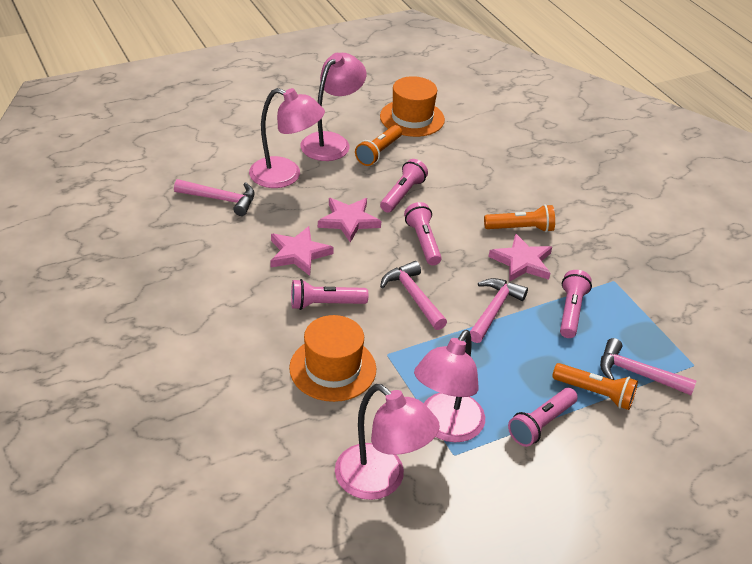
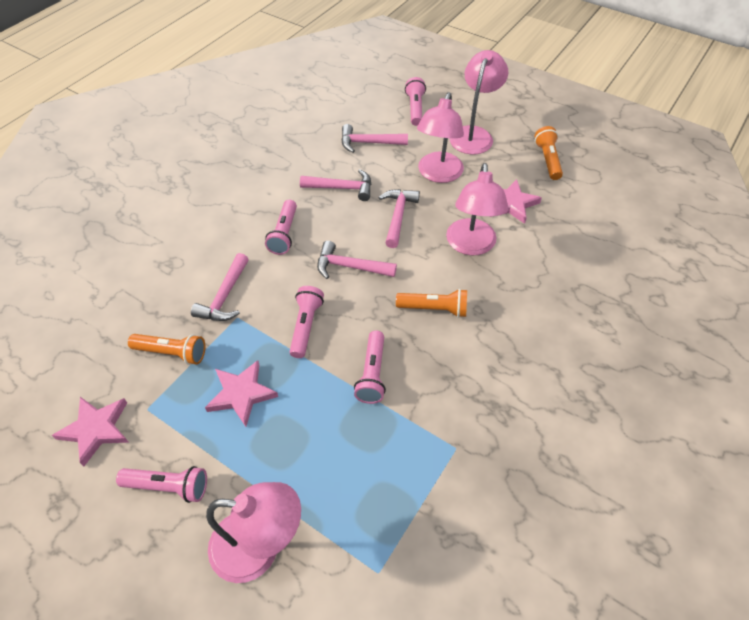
orange hat: [289,315,376,402] [380,76,445,137] = 2 -> none = 0
pink hammer: [174,179,255,216] [380,261,447,330] [470,278,528,343] [600,338,696,395] = 4 -> [191,253,249,321] [300,169,371,201] [317,241,397,279] [341,124,408,153] [378,189,420,248] = 5

